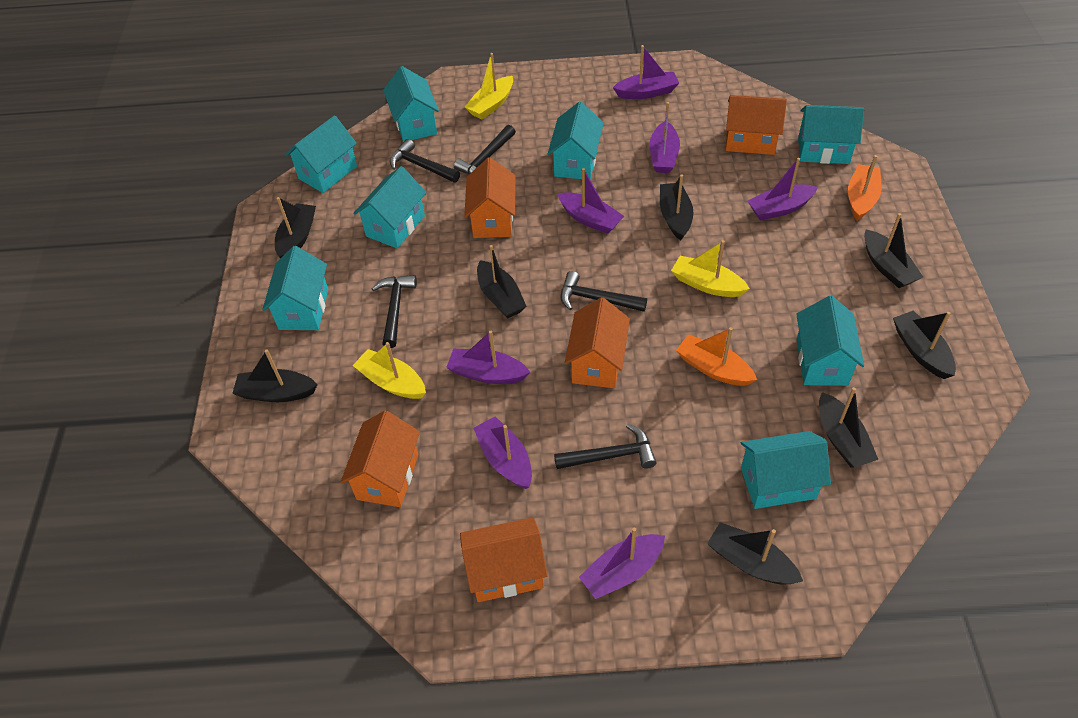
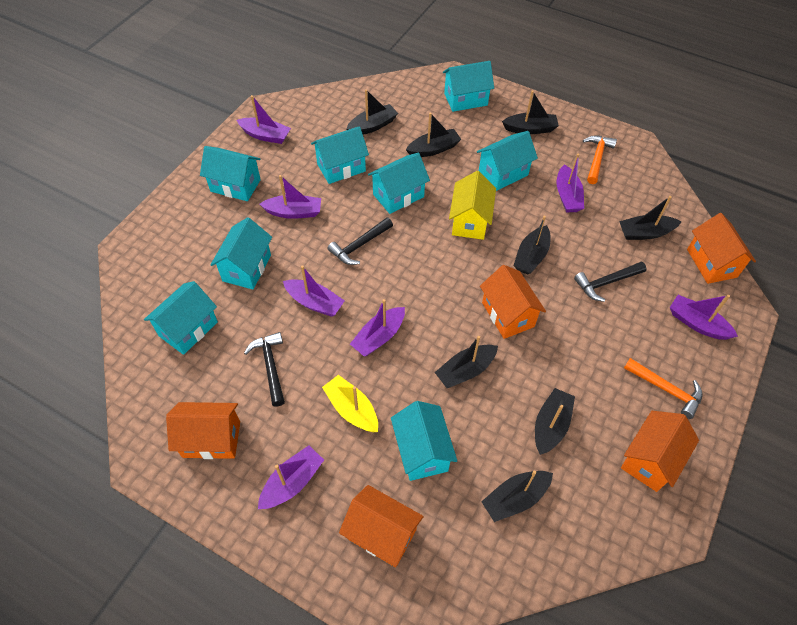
black hammer: [372,275,417,348] [390,139,460,183] [454,125,516,174] [554,424,657,469] [560,271,647,312] = 5 -> [244,332,285,407] [328,217,393,265] [574,261,647,302] = 3
orange boat: [676,327,757,386] [848,155,882,221] = 2 -> none = 0
orange hammer: none = 0 -> [583,135,617,184] [624,358,702,419] = 2
yellow boat: [352,342,426,399] [465,53,513,119] [671,240,750,297] = 3 -> [322,375,378,432] = 1
yellow house: none = 0 -> [449,171,496,240] = 1

